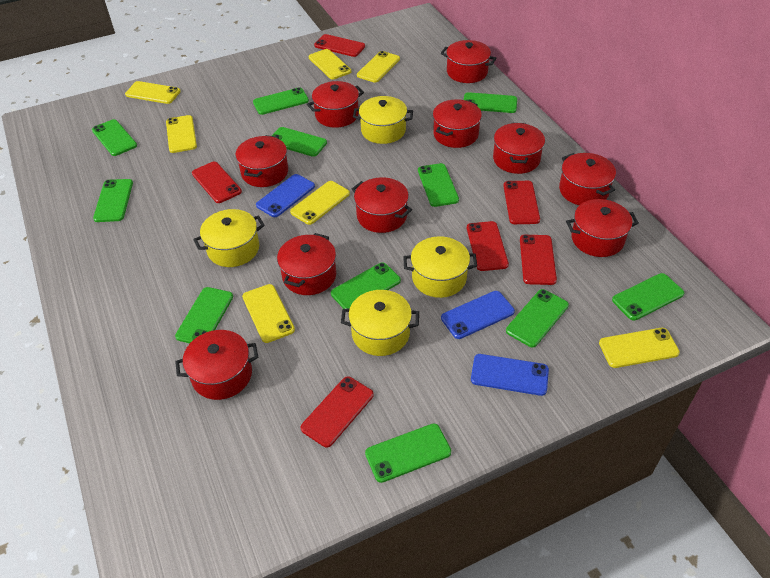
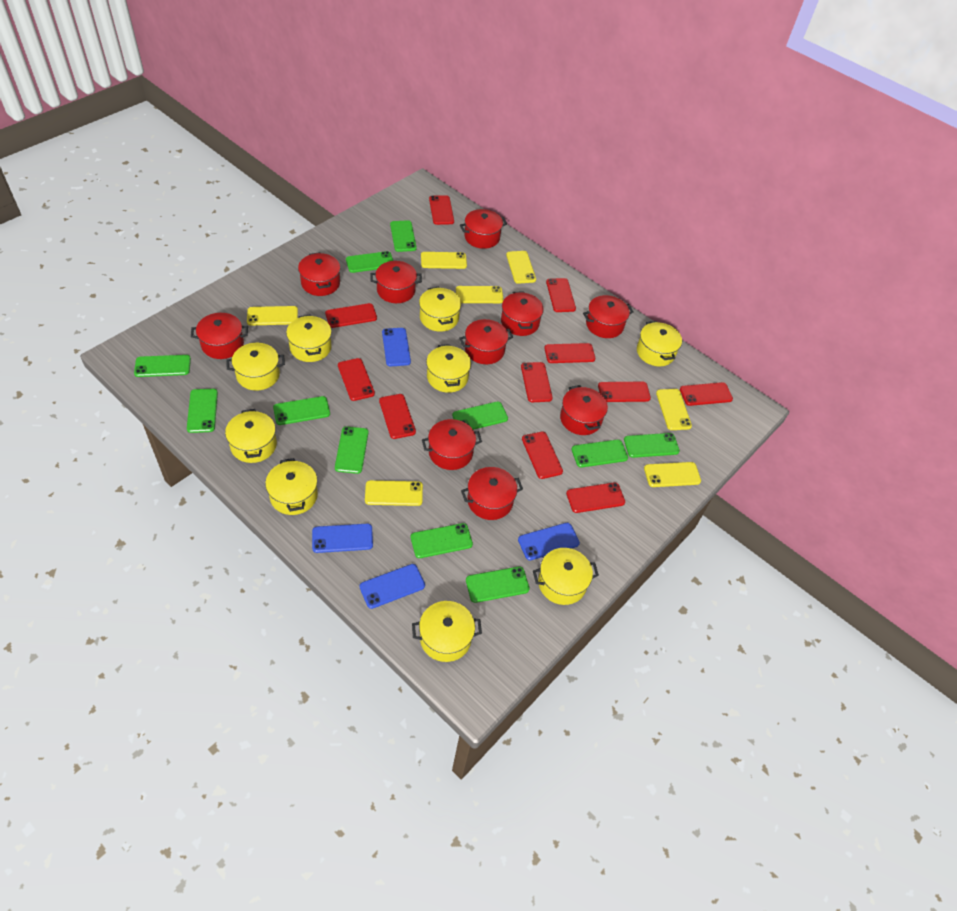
blue phone: [256,174,315,217] [441,291,515,339] [471,354,549,396] = 3 -> [312,524,373,553] [359,564,425,609] [382,328,411,367] [518,523,580,560] = 4
red phone: [192,162,242,203] [300,376,374,447] [314,34,365,57] [467,221,509,271] [503,181,540,224] [520,235,557,285] = 6 -> [325,303,377,328] [338,358,375,401] [379,394,416,439] [429,195,454,225] [521,362,553,402] [522,432,563,479] [544,343,595,363] [546,278,576,312] [566,482,625,513] [598,382,651,402] [680,382,733,406] = 11
yellow pot: [193,209,265,267] [341,290,419,356] [353,96,413,144] [403,236,477,298] = 4 -> [225,409,277,463] [226,343,285,390] [265,458,318,515] [286,315,332,362] [412,601,482,662] [419,287,461,332] [426,344,471,393] [533,548,599,605] [637,321,682,366] = 9

